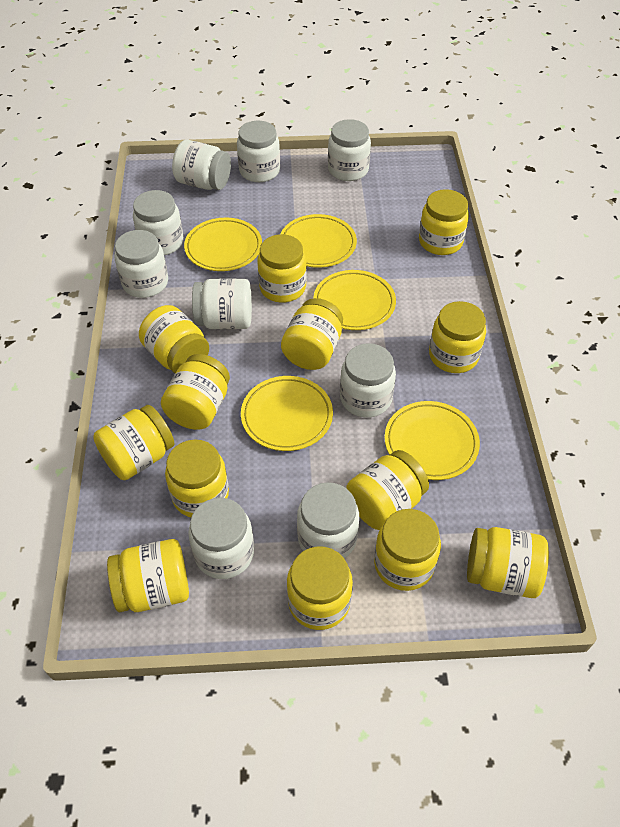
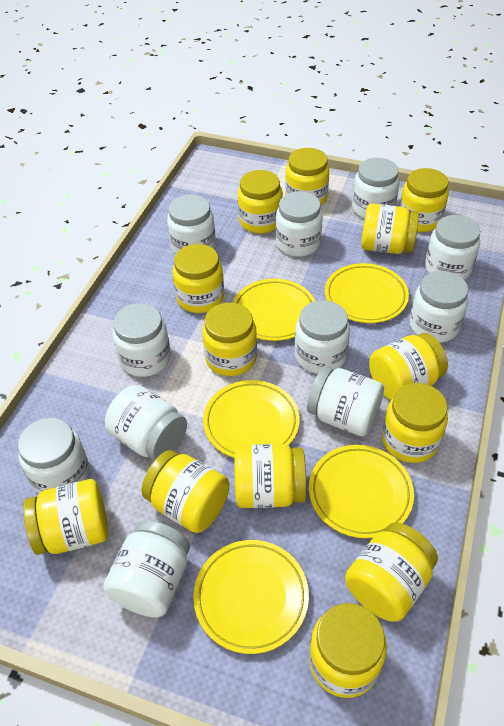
white jar: [115,230,168,298] [133,190,183,255] [172,140,231,190] [188,498,254,579] [192,278,252,329] [237,121,280,182] [297,482,359,558] [328,119,371,181] [340,343,396,417] = 9 -> [18,418,89,494] [103,520,190,618] [105,385,187,461] [113,303,171,377] [167,194,216,254] [276,191,323,257] [295,300,350,374] [307,366,384,436] [352,158,399,219] [409,271,468,343] [425,215,480,280] = 11

